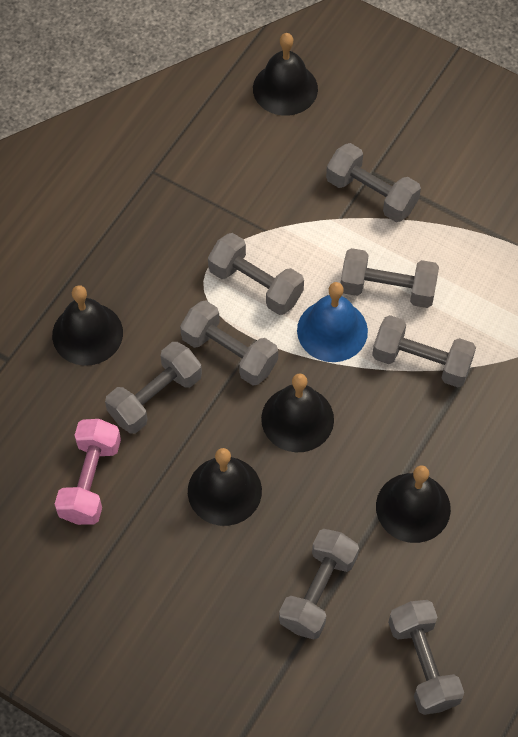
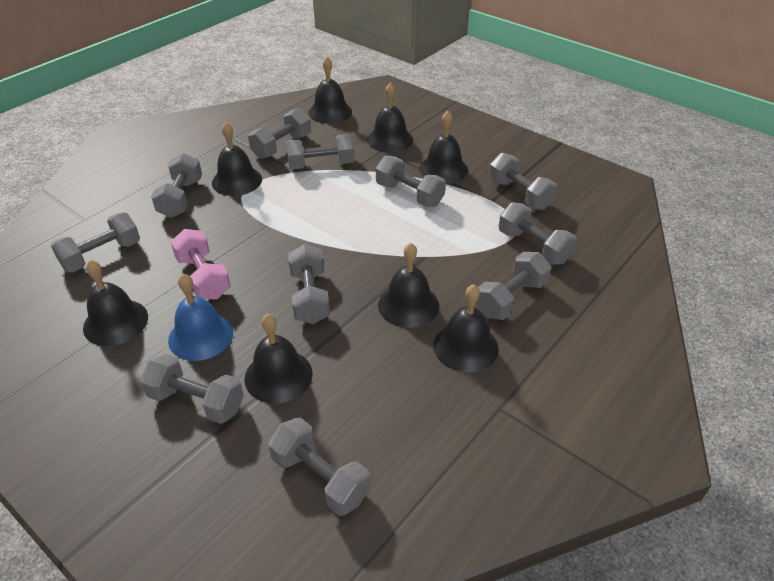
black bell: [52,285,123,366] [188,448,262,526] [253,33,318,116] [261,374,334,452] [376,465,451,543] = 5 -> [83,260,148,346] [212,122,262,196] [244,313,313,404] [309,56,352,124] [367,82,413,153] [378,243,439,328] [419,111,468,184] [433,284,499,373] = 8
grey dumbbell: [105,342,202,434] [180,300,278,385] [208,233,304,315] [279,529,359,640] [326,143,421,222] [340,248,439,308] [372,315,476,387] [388,600,464,715] = 8 -> [51,213,140,273] [140,354,244,424] [151,153,202,218] [248,108,311,159] [268,417,371,516] [286,134,355,169] [288,244,330,324] [376,156,446,207] [476,252,551,320] [489,153,557,210] [498,202,577,264] = 11

